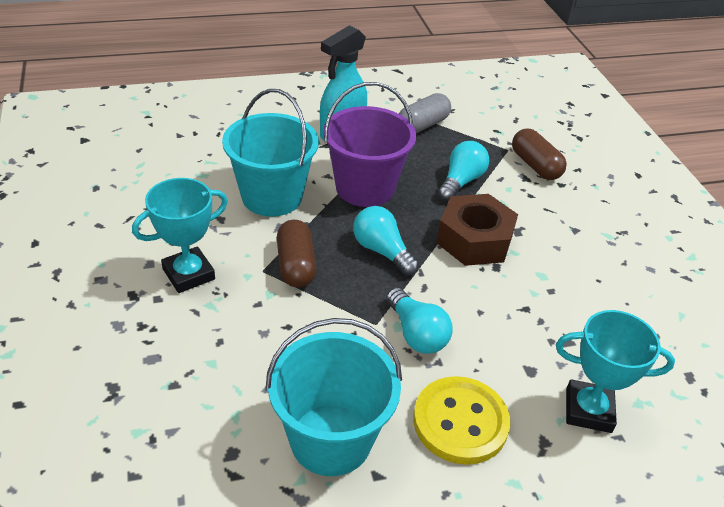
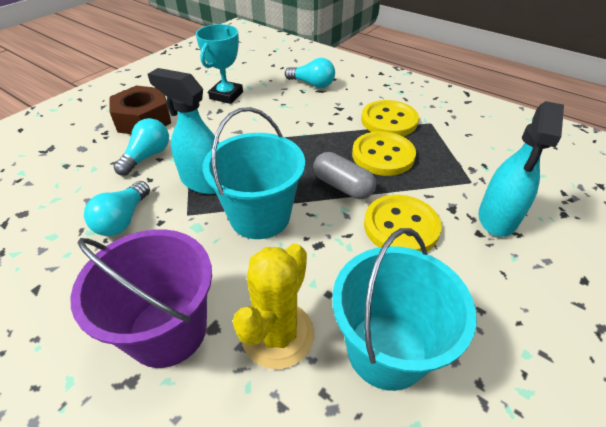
brown capsule: [277,220,317,288] [512,128,567,180] = 2 -> none = 0
turquoise spray bottle: [320,25,367,140] = 1 -> [148,68,219,194] [479,101,564,237] = 2
turquoise trophy: [132,178,228,293] [556,310,675,433] = 2 -> [196,24,243,104] = 1
yellow button: [413,376,510,465] = 1 -> [352,131,416,176] [361,100,419,136] [364,195,442,252] = 3
yellow cactus: none = 0 -> [233,243,314,369] = 1

